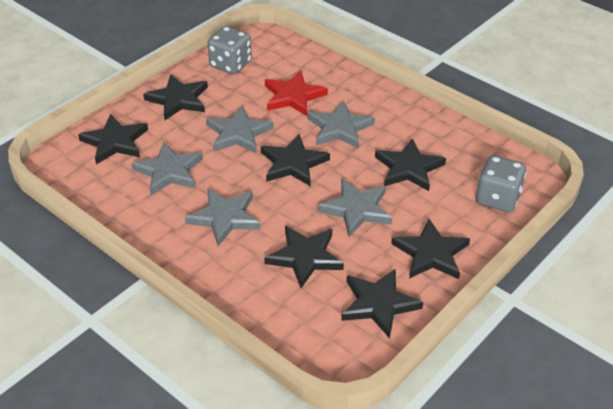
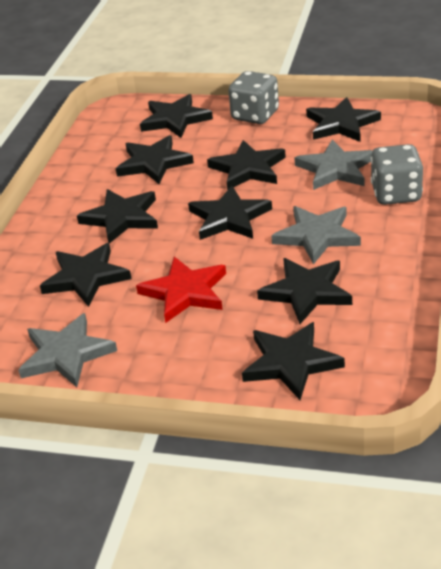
black star: [78,114,148,164] [143,74,208,120] [261,134,330,186] [264,226,344,288] [341,268,423,338] [375,138,446,191] [392,219,470,279] = 7 -> [40,243,131,307] [77,189,158,244] [116,135,194,184] [140,94,213,138] [188,185,272,240] [207,140,286,190] [242,322,345,400] [257,258,352,324] [306,97,381,142] = 9
grey star: [131,142,203,195] [185,188,260,246] [206,105,274,153] [308,100,375,149] [318,179,392,236] = 5 -> [18,313,117,387] [271,206,361,264] [294,140,373,190] = 3

